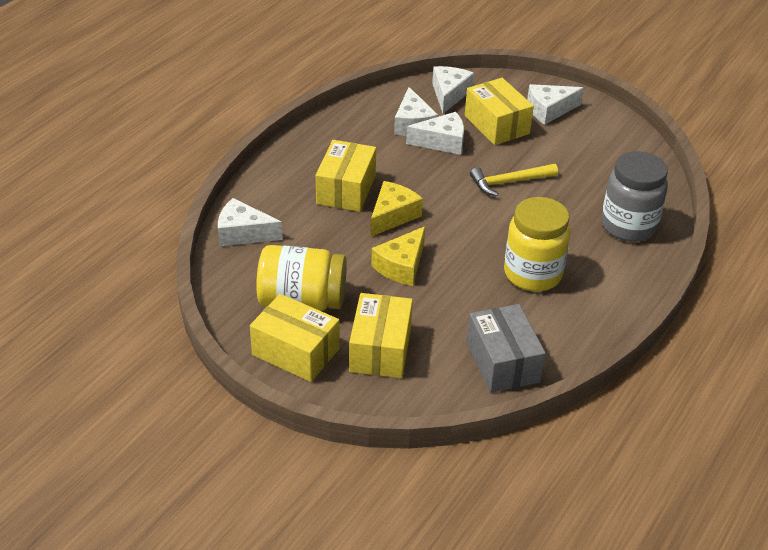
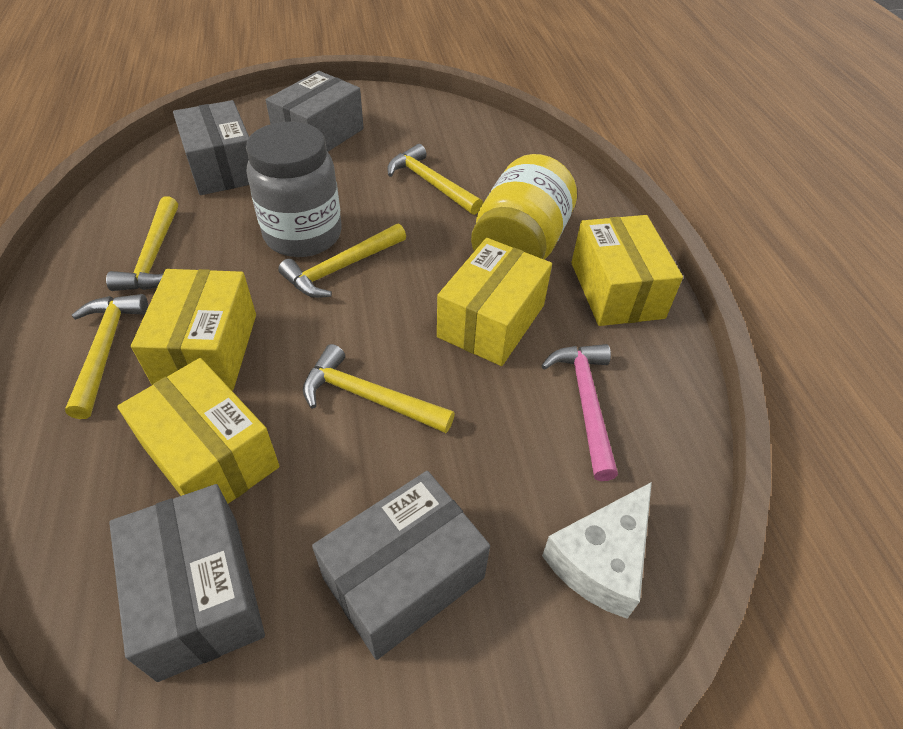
grey box: [467,304,546,393] = 1 -> [109,484,265,682] [173,100,249,195] [266,71,364,152] [312,471,490,660] = 4
pink hammer: none = 0 -> [541,344,618,481] = 1
white cheese: [218,198,283,246] [394,87,438,136] [406,112,464,155] [432,66,474,114] [527,84,584,125] = 5 -> [542,482,652,619] = 1
yellow cheese: [370,181,423,237] [371,226,425,286] = 2 -> none = 0
yellow hammer: [470,164,558,196] = 1 -> [65,294,148,419] [106,197,178,291] [278,224,406,298] [303,344,455,433] [387,144,483,215] = 5
yellow jar: [256,245,347,311] [504,197,571,291] = 2 -> [471,154,577,260] = 1

